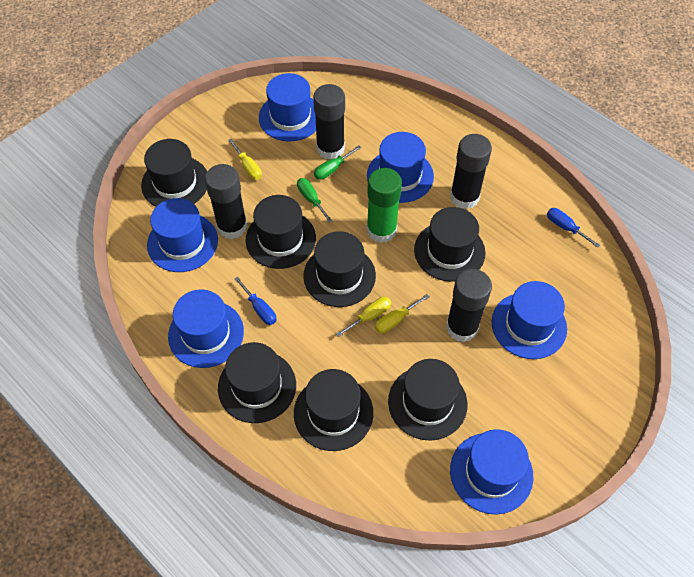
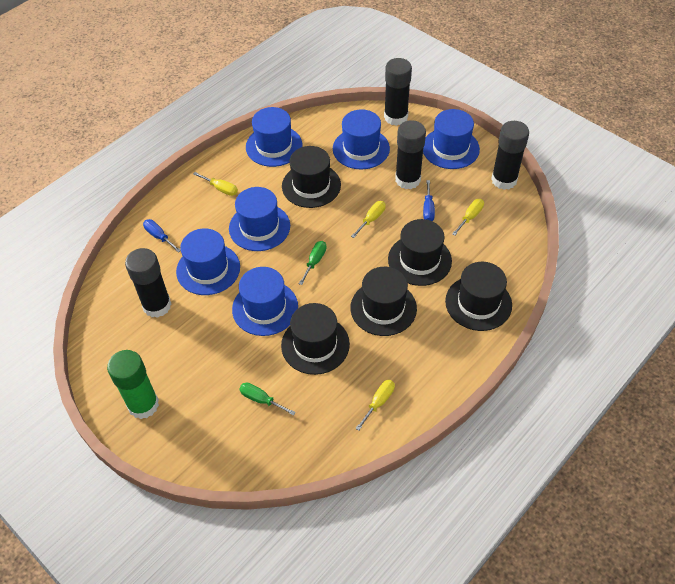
black hat: [141,139,207,207] [218,342,296,423] [245,195,316,269] [294,369,373,451] [303,231,376,307] [388,359,467,441] [414,207,486,282] = 7 -> [281,303,350,375] [282,146,341,208] [350,267,417,336] [388,219,452,286] [445,262,512,331] = 5
yellow screwdriver: [228,139,262,180] [336,297,391,337] [375,294,430,333] = 3 -> [193,172,238,196] [351,201,386,238] [355,380,395,431] [452,199,484,236] = 4

